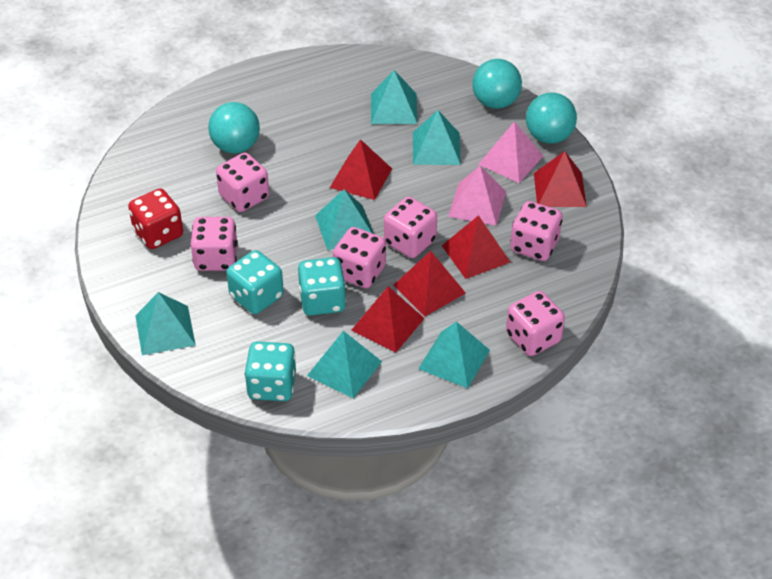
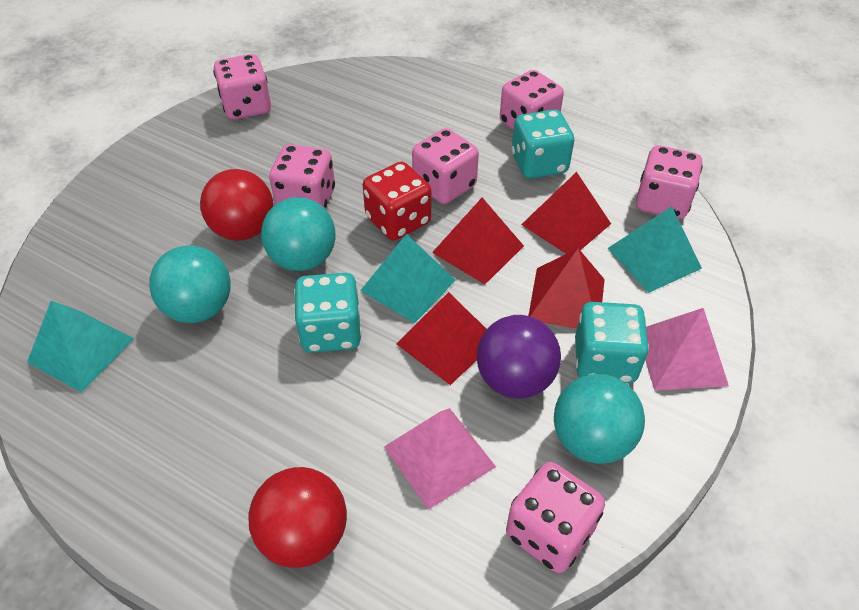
purple ball: none = 0 -> [477,315,561,398] = 1
red ball: none = 0 -> [200,169,273,241] [249,467,347,568] = 2
red pyramid: [330,139,392,200] [352,286,425,353] [394,251,466,317] [442,215,510,279] [534,151,587,207] = 5 -> [396,292,487,385] [432,197,524,285] [521,172,611,254] [528,248,605,329] = 4
turquoise pyramid: [135,292,196,355] [307,331,382,398] [315,189,374,250] [371,70,417,124] [413,110,461,165] [418,321,490,388] = 6 -> [27,301,134,392] [360,234,456,323] [607,206,702,293] = 3

